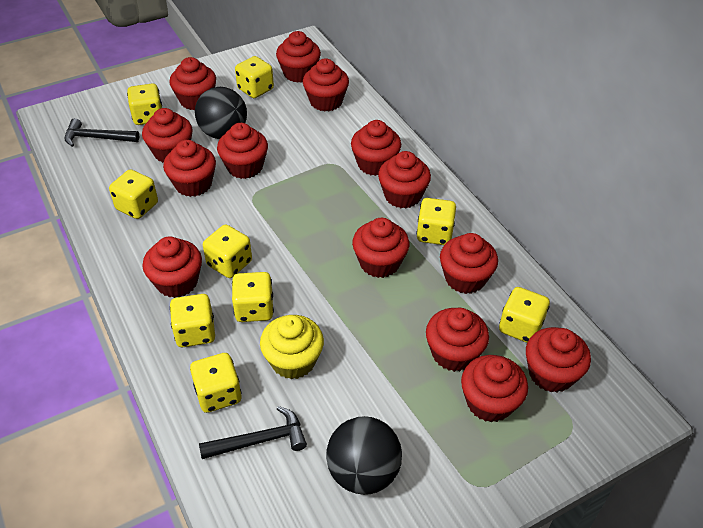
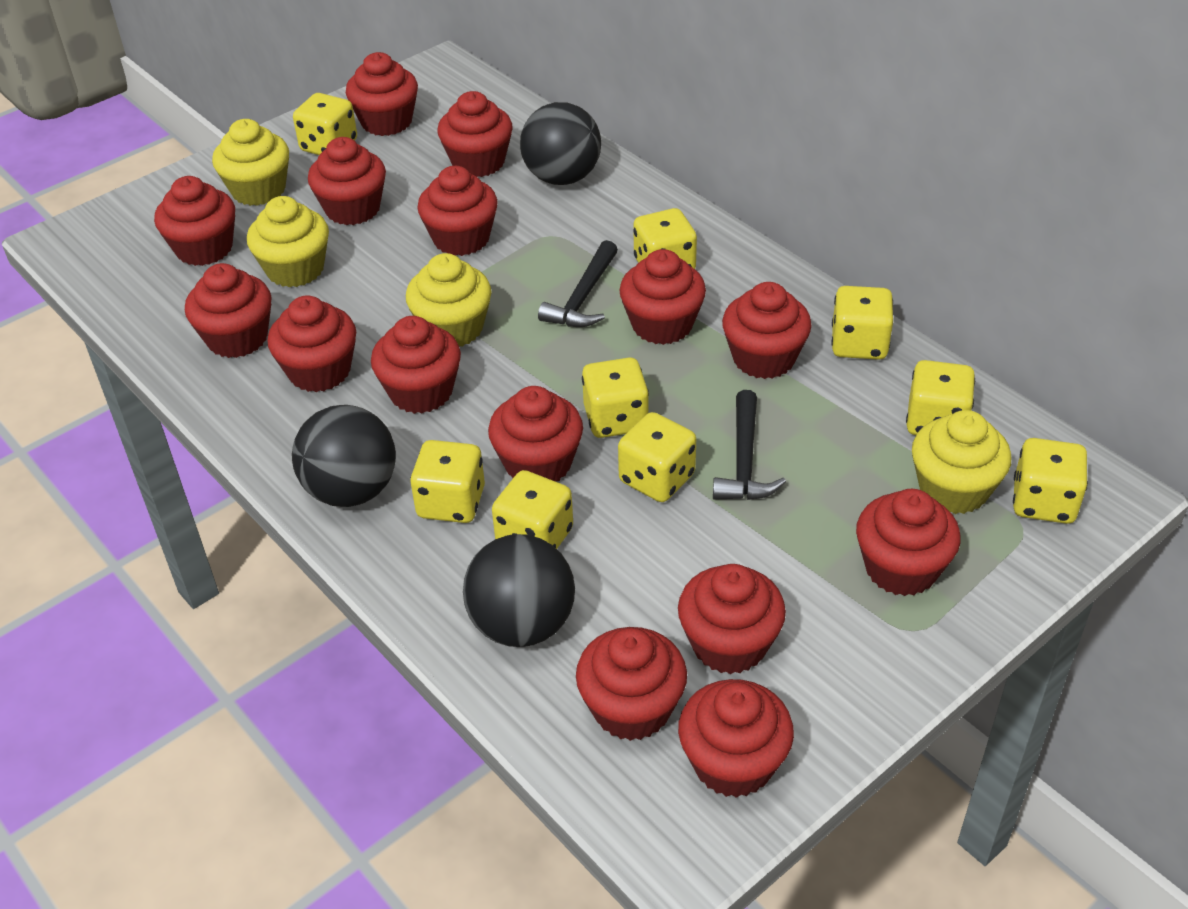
black ball: [195,87,247,139] [326,416,402,495] = 2 -> [292,405,396,507] [463,534,575,647] [520,102,601,185] = 3
red cupcake: [142,108,193,163] [143,237,202,298] [163,140,216,197] [169,57,216,110] [217,123,268,179] [276,31,321,83] [303,59,349,112] [351,120,401,176] [352,218,409,278] [378,151,431,209] [426,308,489,372] [440,233,498,294] [461,355,528,422] [526,327,591,393] = 14 -> [154,176,235,266] [185,263,272,358] [268,296,356,392] [308,137,386,225] [346,52,418,136] [371,316,461,414] [417,166,498,256] [438,91,513,177] [488,386,583,481] [576,627,687,741] [619,249,706,345] [678,564,786,674] [678,679,794,798] [722,282,811,379] [856,489,961,596] = 15
yellow cupcake: [260,315,324,379] = 1 -> [212,119,289,206] [247,196,329,287] [406,253,492,347] [912,410,1011,514] = 4

